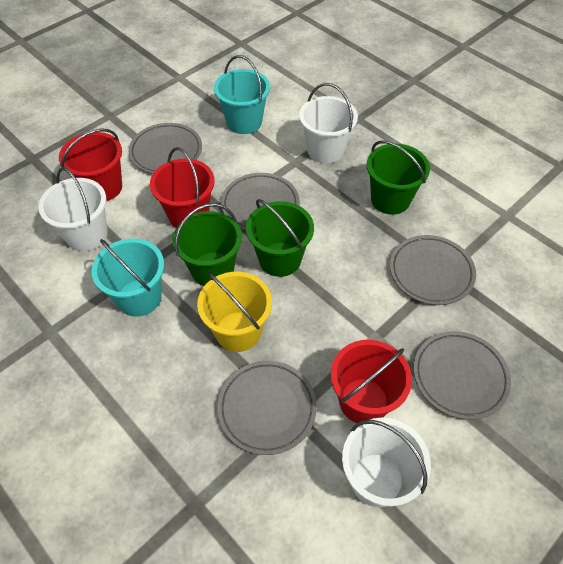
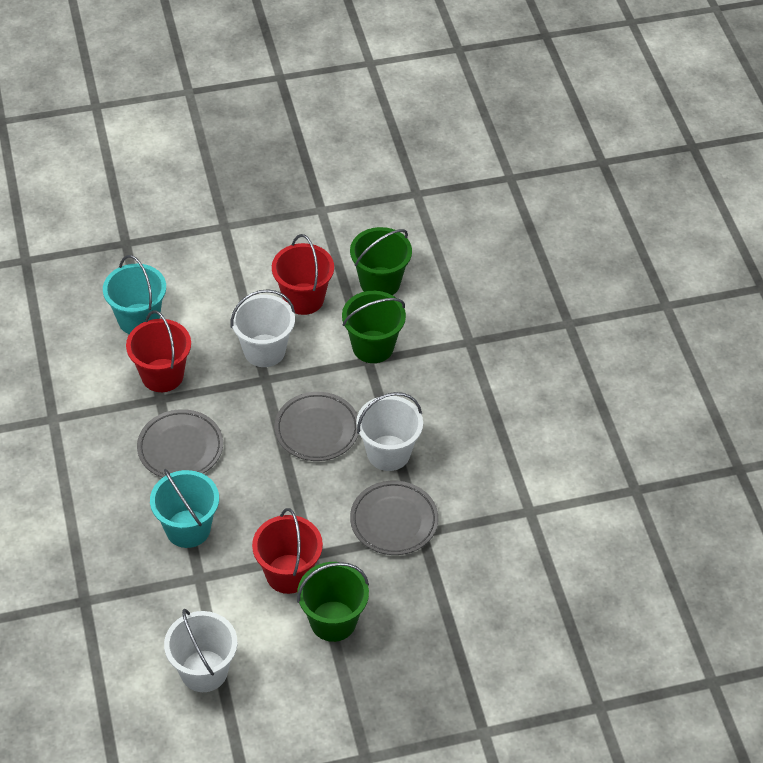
grey plate: [129,123,202,174] [217,361,317,455] [221,173,300,230] [390,235,476,305] [413,331,511,420] = 5 -> [137,409,223,478] [274,392,359,461] [350,481,438,555] = 3
yellow bucket: [197,272,272,352] = 1 -> none = 0

